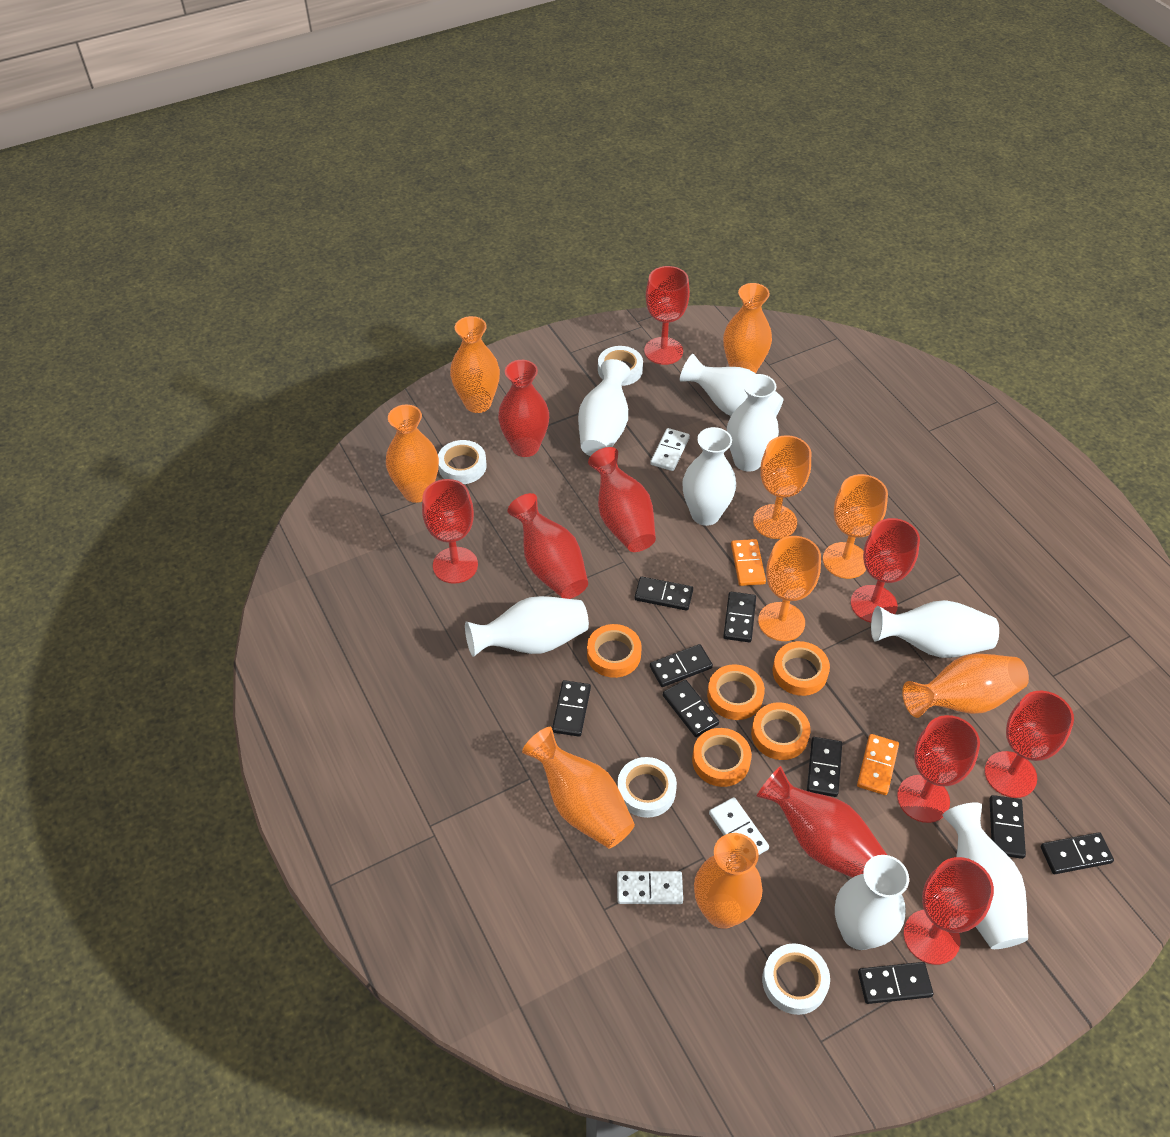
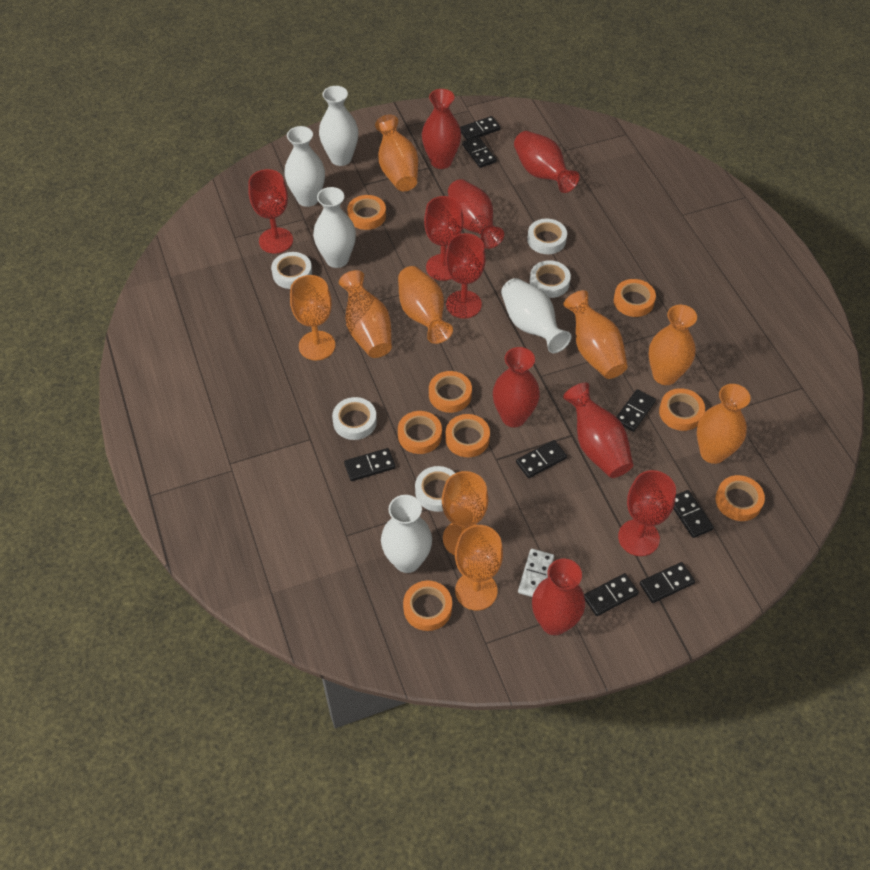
black domino: [552,680,591,737] [635,576,693,611] [650,644,713,687] [663,680,719,737] [723,592,756,642] [807,737,842,797] [858,962,933,1004] [989,795,1026,859] [1041,832,1114,874] = 9 -> [344,448,396,481] [460,116,501,140] [462,136,496,168] [516,440,567,478] [584,573,639,616] [616,389,656,432] [640,562,695,603] [673,490,714,538] = 8
orange domino: [731,539,766,586] [857,734,899,795] = 2 -> none = 0
orange tape: [587,624,642,678] [692,728,752,787] [707,664,765,720] [751,702,811,760] [773,641,830,696] = 5 -> [347,195,386,230] [398,411,442,454] [403,581,452,631] [429,371,472,413] [445,414,490,457] [614,279,656,317] [659,388,705,431] [716,475,765,521] = 8
red goblet: [422,479,478,584] [644,266,690,365] [851,518,920,623] [897,715,980,823] [903,857,994,965] [984,691,1074,798] = 6 -> [248,169,293,254] [424,196,463,281] [445,233,486,319] [618,470,676,556] = 4
red vase: [498,360,549,457] [508,493,588,599] [588,447,656,552] [756,766,887,878] = 4 -> [422,89,461,169] [448,179,504,249] [493,347,540,427] [514,131,580,193] [532,558,585,635] [563,383,633,478] = 6
white domino: [617,871,683,904] [650,428,690,471] [709,797,769,855] = 3 -> [518,549,554,597] = 1
white tape: [438,440,487,484] [598,346,643,386] [617,757,677,818] [762,943,830,1015] = 4 -> [271,252,312,289] [332,397,377,440] [415,466,455,512] [527,219,567,254] [530,260,571,298] = 5
white vase: [465,596,589,657] [578,359,630,456] [680,354,784,416] [682,427,736,526] [727,374,779,472] [835,855,909,950] [871,600,999,658] [942,802,1028,949] = 8 -> [284,126,325,207] [313,187,356,268] [319,86,358,166] [381,495,432,573] [501,278,571,353] = 5

